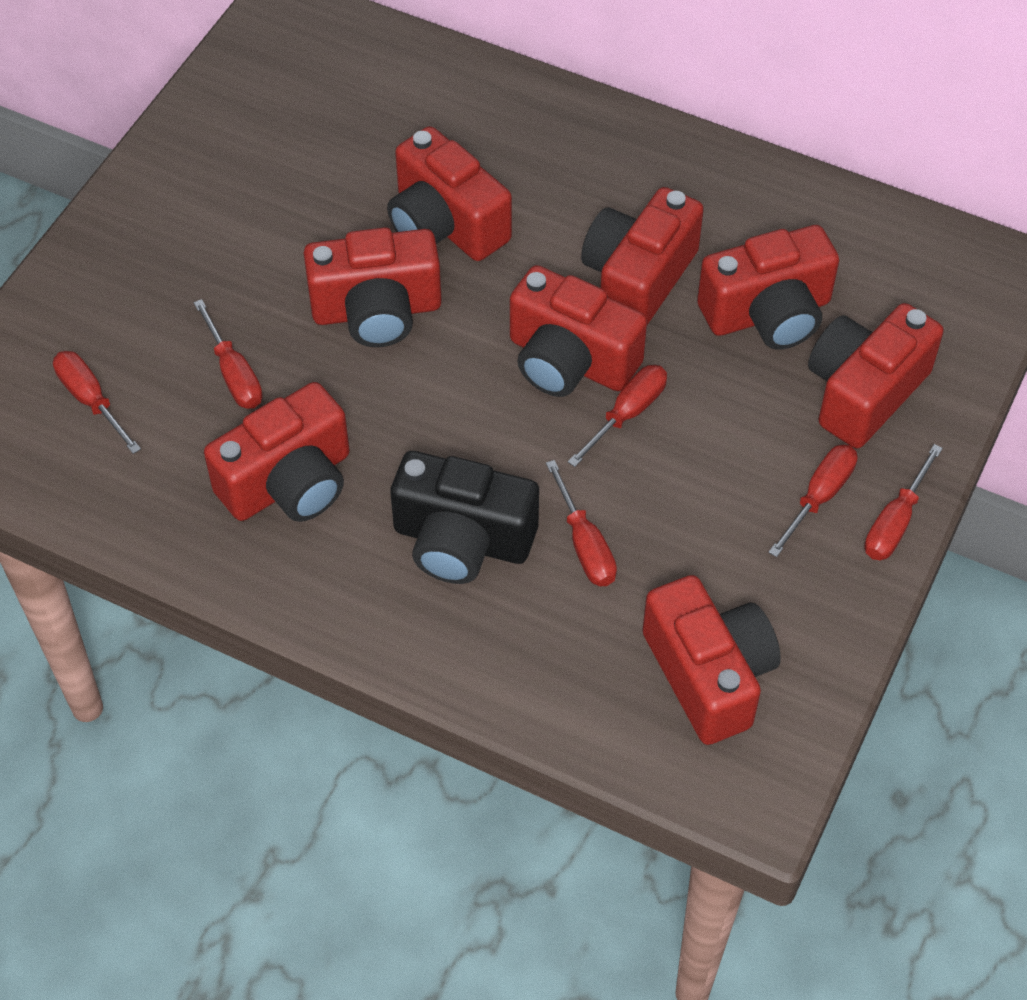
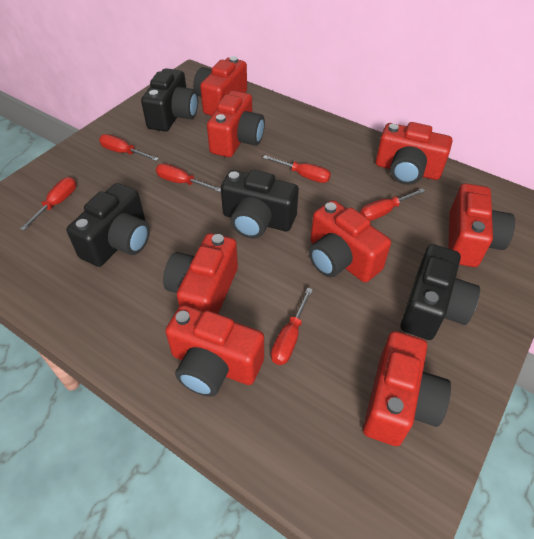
black camera: [390,451,539,584] = 1 -> [66,183,150,267] [141,68,198,132] [221,170,299,238] [401,244,480,340] = 4

